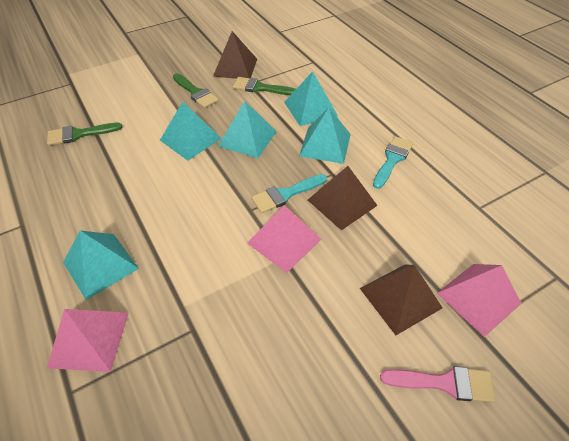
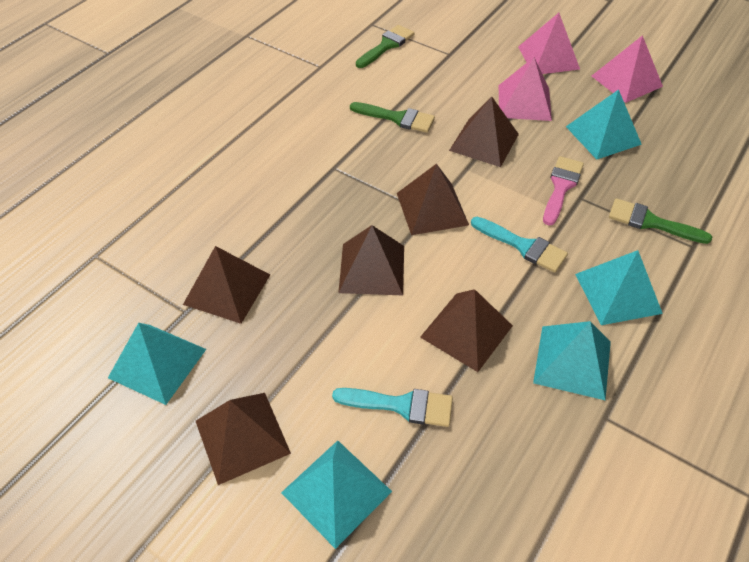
brown pyramid: [213,31,257,79] [308,166,378,230] [360,265,443,335] = 3 -> [183,246,270,324] [196,393,291,485] [338,225,404,295] [397,164,469,235] [420,289,513,372] [449,96,519,167] = 6

